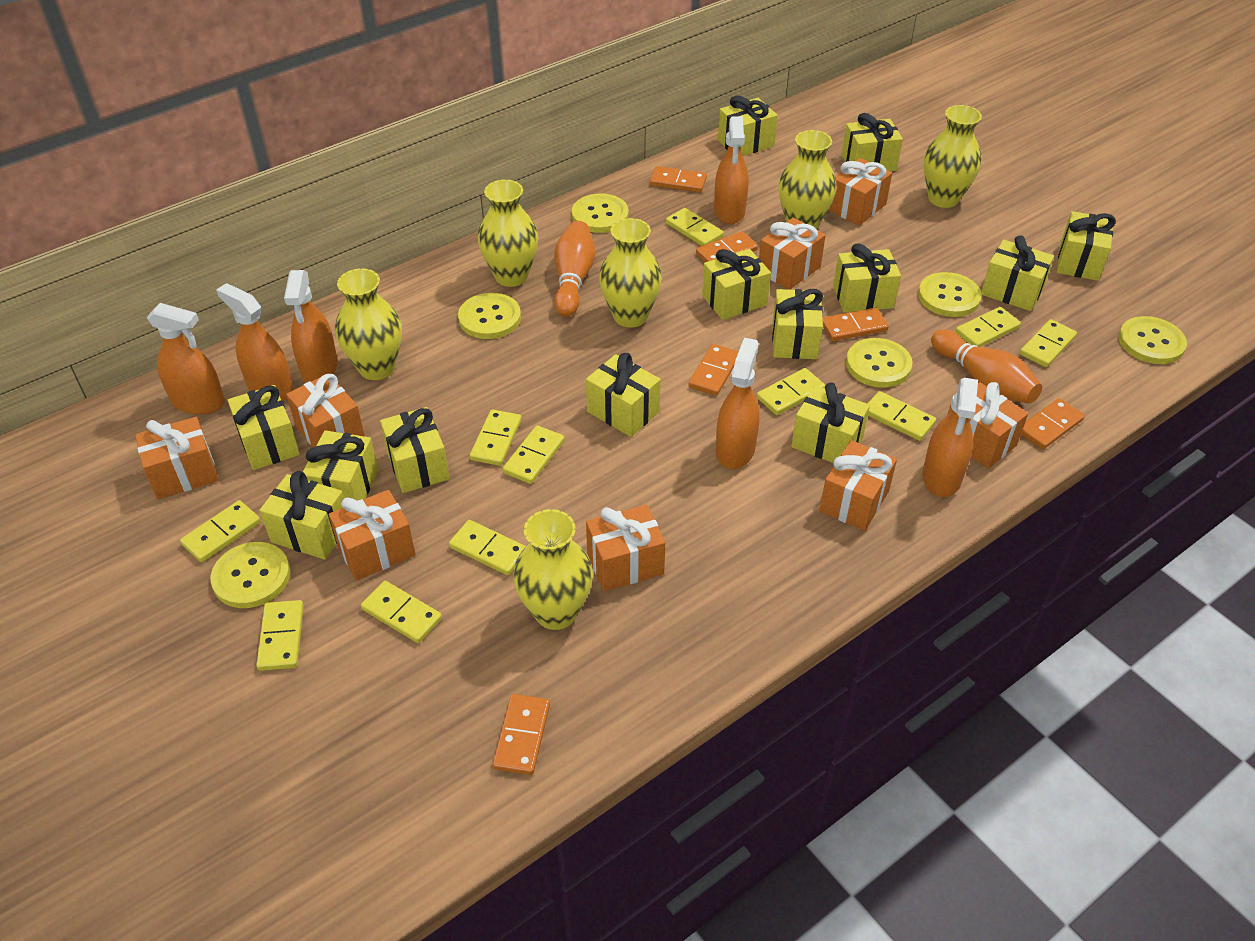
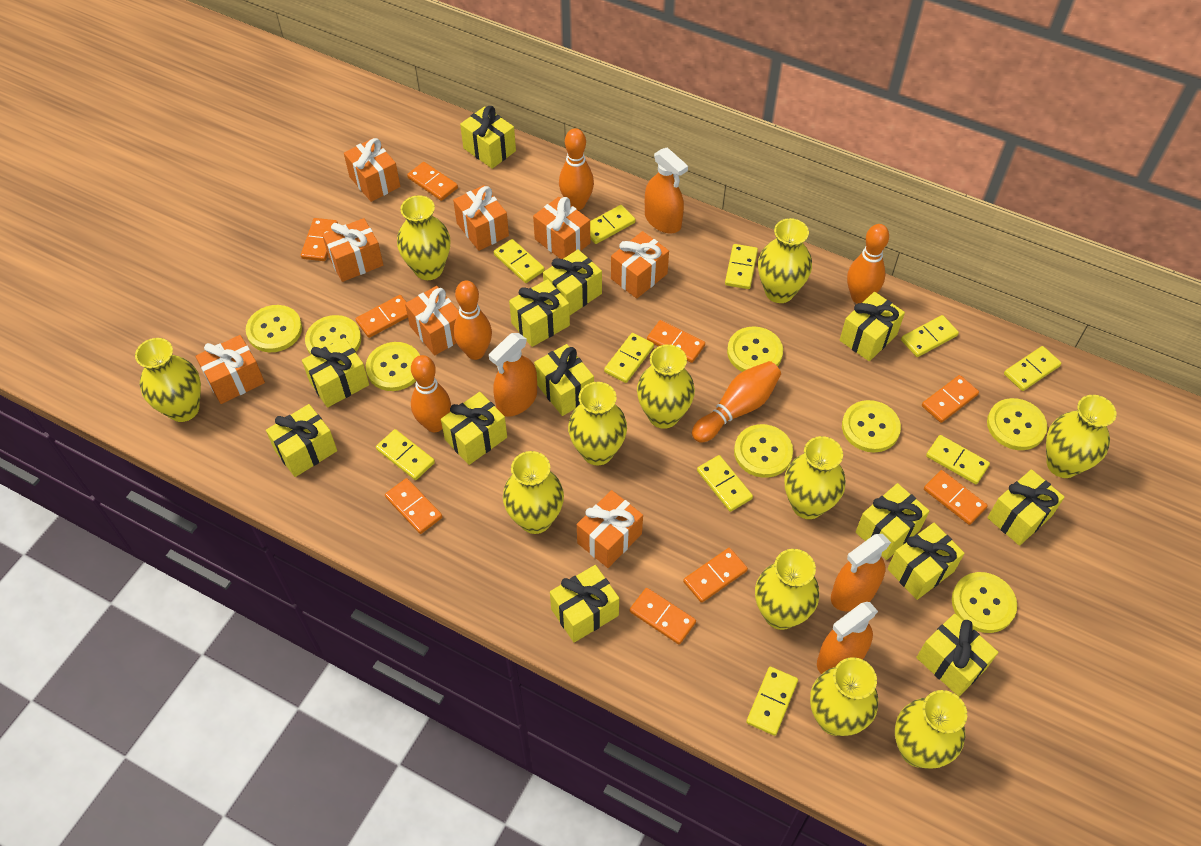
orange bowling pin: [554,221,595,317] [931,329,1042,403] = 2 -> [411,355,451,432] [453,281,492,360] [559,128,594,210] [692,361,781,443] [847,224,889,304] = 5
orange domino: [492,694,550,775] [650,166,707,192] [689,344,739,396] [696,231,758,262] [822,307,889,341] [1021,398,1085,449] = 6 -> [301,218,338,261] [356,295,408,338] [385,478,442,534] [407,162,458,201] [630,588,696,644] [647,320,705,363] [683,548,748,603] [922,375,979,423] [924,470,988,525] = 9
orange spray bottle: [147,303,225,415] [216,283,294,401] [284,270,338,383] [714,116,749,224] [716,338,760,469] [923,378,978,497] = 6 -> [489,333,537,417] [645,147,688,233] [817,602,878,674] [831,534,891,611] = 4
yellow button: [211,542,290,608] [458,293,521,339] [572,193,628,233] [846,338,913,388] [918,272,982,317] [1119,316,1187,364] = 6 -> [246,305,302,352] [305,315,361,355] [366,342,420,391] [727,326,783,372] [734,424,793,478] [842,400,901,452] [952,572,1017,633] [987,398,1047,450] = 8
yellow domino: [180,500,261,562] [256,600,304,671] [361,581,442,643] [449,520,526,575] [470,410,522,466] [503,425,565,484] [666,208,724,246] [757,368,825,415] [868,391,936,441] [955,307,1021,347] [1020,319,1077,367] = 11 -> [376,429,435,480] [494,239,545,283] [590,205,636,244] [604,333,654,383] [697,455,753,512] [725,244,758,289] [746,667,798,736] [901,315,959,357] [926,435,990,484] [1004,346,1061,391] = 10
yellow vase: [335,268,402,380] [478,179,538,287] [513,509,593,630] [599,218,662,328] [779,130,837,230] [924,105,982,208] = 6 -> [135,338,201,422] [397,195,450,280] [503,451,564,534] [568,382,627,465] [637,344,695,429] [755,549,819,630] [758,218,812,303] [784,436,845,519] [810,657,878,736] [895,690,967,769] [1046,395,1116,478] = 11

